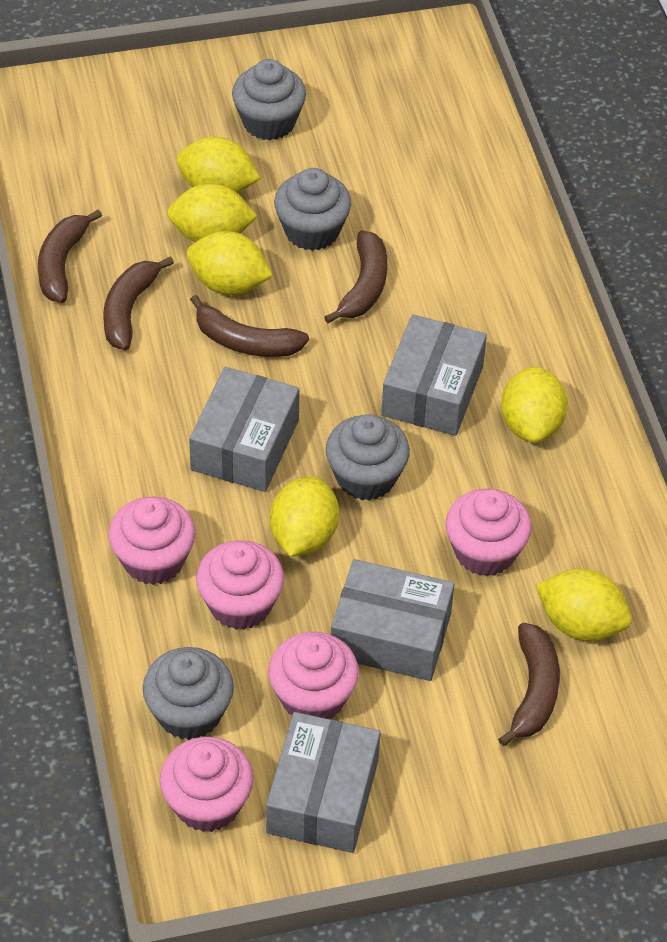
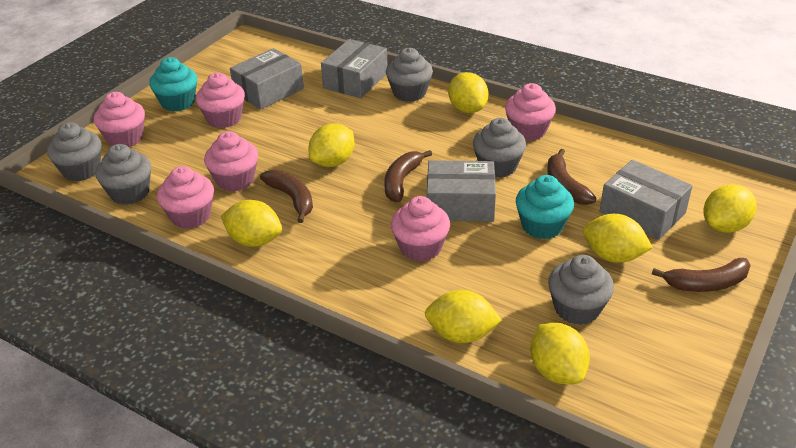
brown banana: [38,209,102,303] [103,256,174,350] [190,295,309,357] [324,230,387,323] [498,623,560,746] = 5 -> [260,170,313,223] [384,150,432,202] [547,149,597,205] [652,258,751,292] = 4
grey cupcake: [143,647,234,740] [232,59,306,140] [274,168,351,251] [326,414,410,501] = 4 -> [47,122,101,181] [96,144,151,205] [386,48,433,102] [473,118,526,178] [548,255,614,325] = 5
pink cupcake: [109,496,196,585] [160,737,254,832] [196,540,284,630] [269,632,359,719] [445,489,532,576] = 5 -> [94,92,145,147] [157,166,214,229] [196,73,245,128] [204,131,258,191] [391,196,450,262] [505,83,556,141] = 6
turquoise cupcake: none = 0 -> [149,57,197,112] [516,175,574,239] = 2
yellow lemon: [167,183,258,242] [176,137,261,194] [187,231,273,295] [270,476,339,557] [501,366,568,443] [536,569,632,641] = 6 -> [221,200,282,247] [308,124,354,167] [425,290,502,343] [448,72,489,113] [530,323,590,384] [583,214,653,263] [703,184,757,233] = 7

